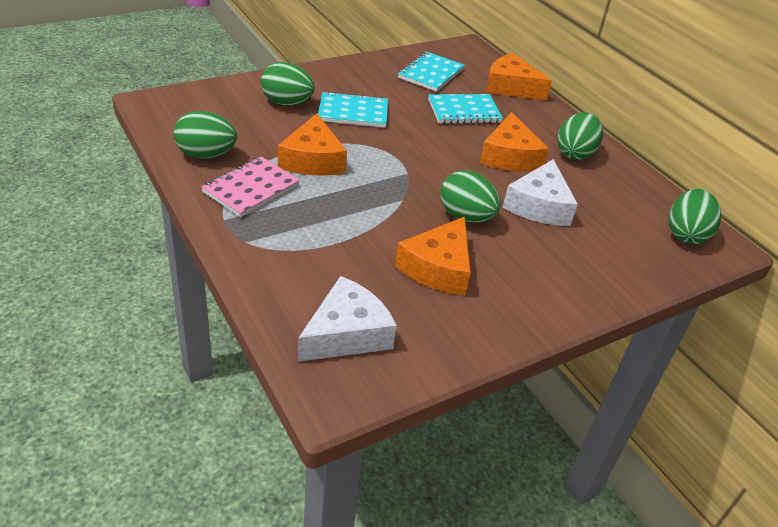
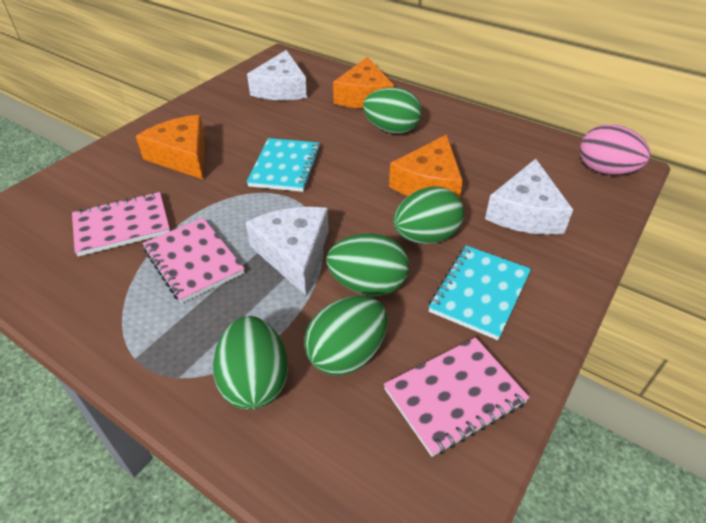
orange cheese: [278,113,347,176] [395,217,471,296] [480,112,549,171] [486,53,552,100] = 4 -> [136,115,205,179] [333,57,394,108] [389,135,463,199] = 3
pink egg: none = 0 -> [580,124,651,175] = 1
pink notebook: [201,156,300,217] = 1 -> [72,192,170,257] [142,218,245,303] [384,337,530,457] = 3
turquoise notebook: [318,91,388,128] [398,52,465,92] [428,94,503,124] = 3 -> [247,138,321,192] [428,245,531,340] = 2
white cheese: [298,276,397,362] [503,159,578,226] = 2 -> [246,207,329,296] [247,50,307,100] [485,159,573,235] = 3

